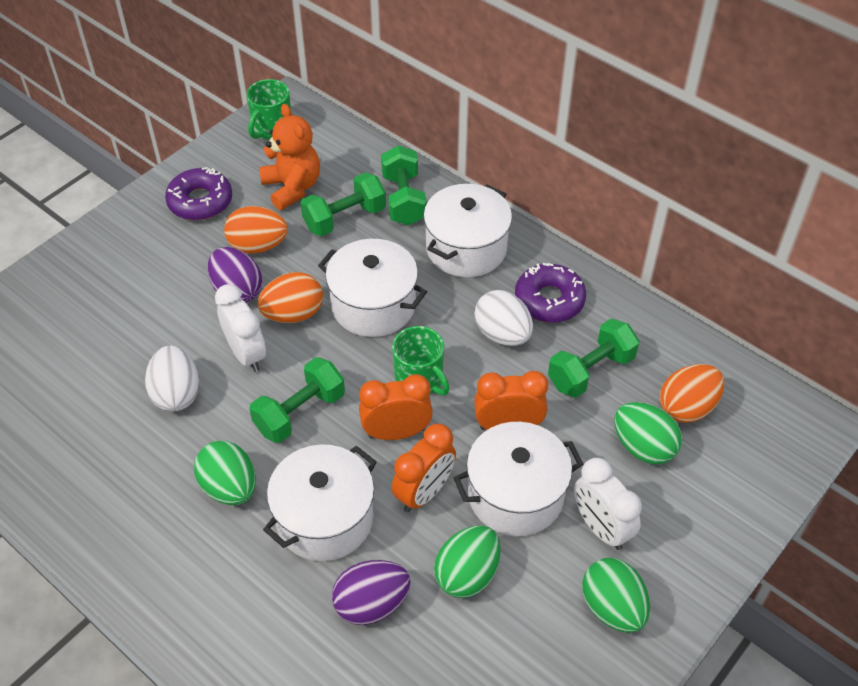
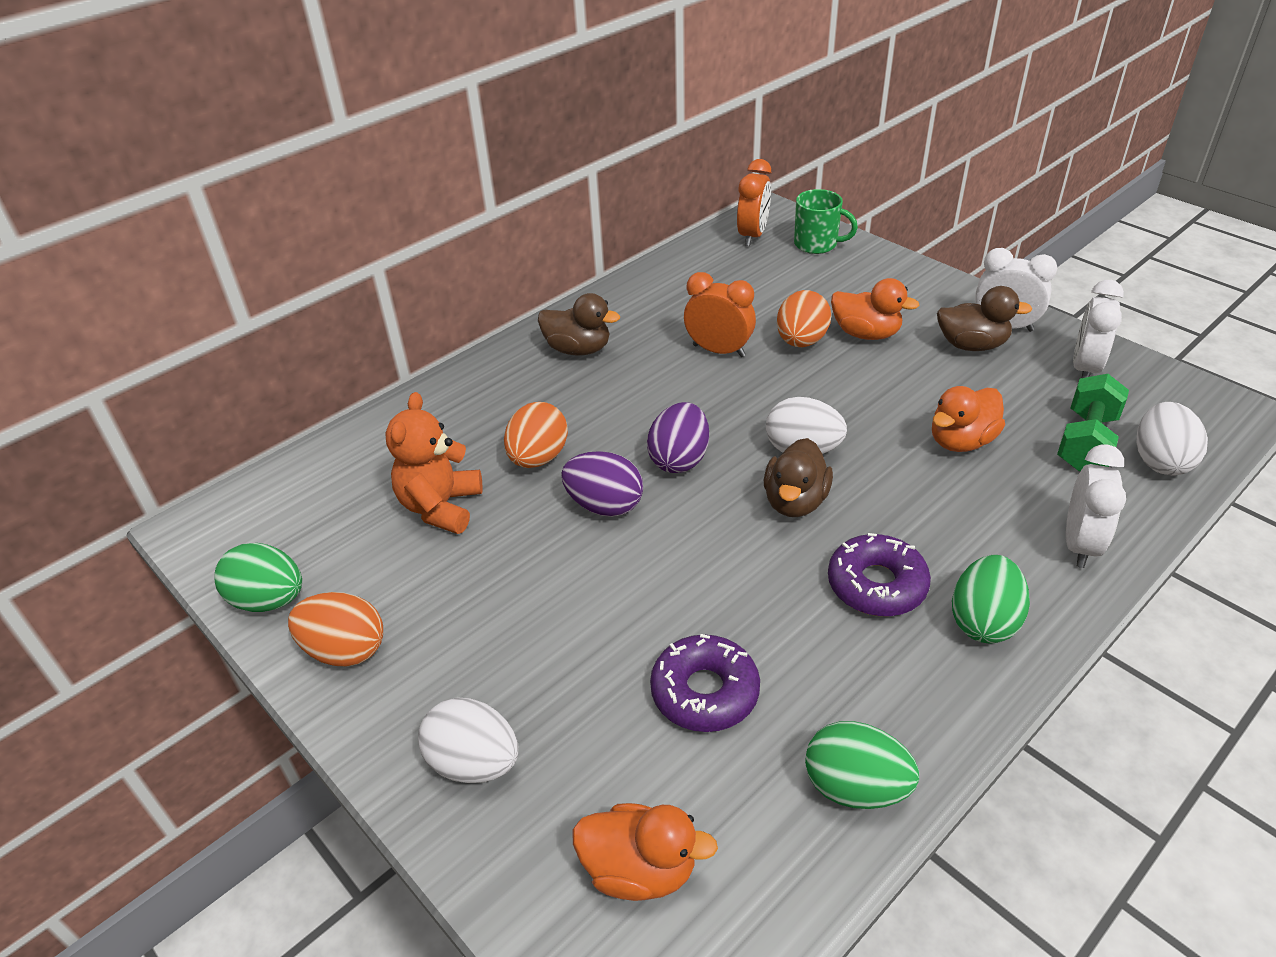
brown duck: none = 0 -> [538,293,620,356] [764,438,833,517] [937,286,1033,351] = 3
green dumbbell: [249,357,345,443] [300,172,386,236] [381,145,426,225] [548,319,639,398] = 4 -> [1057,374,1129,471] = 1
green egg: [194,441,256,505] [434,525,501,598] [582,558,650,633] [614,402,682,465] = 4 -> [215,543,302,612] [805,721,919,809] [952,555,1030,644] = 3
green mug: [246,79,291,140] [392,326,450,396] = 2 -> [794,189,858,254] = 1
orange clock: [359,374,433,440] [392,424,456,512] [474,371,548,430] = 3 -> [684,272,756,357] [737,159,771,246] = 2
orange duck: none = 0 -> [572,803,718,901] [831,278,920,340] [932,386,1005,452] = 3
white clock: [215,284,266,372] [574,458,642,550] = 2 -> [975,248,1057,332] [1066,444,1126,568] [1073,280,1124,378] = 3
white egg: [145,346,199,412] [474,290,533,346] = 2 -> [418,697,519,783] [766,397,847,454] [1137,402,1208,475] = 3
white pot: [263,445,377,561] [318,239,427,337] [423,184,512,277] [454,422,583,536] = 4 -> none = 0

